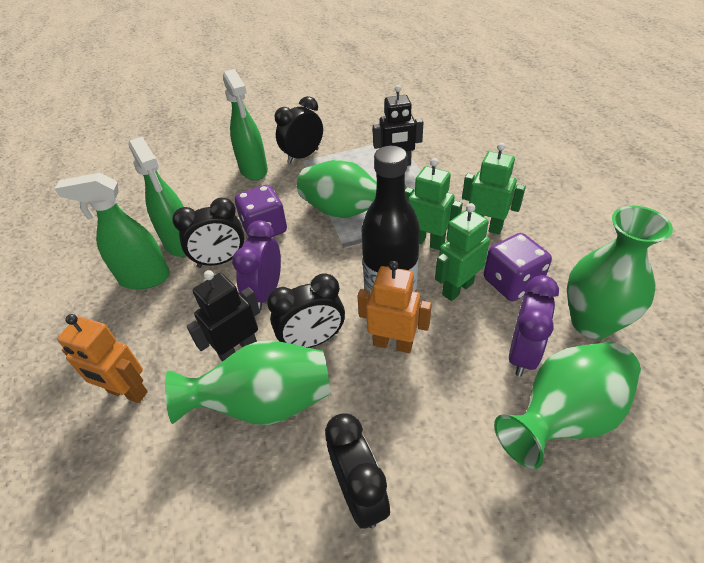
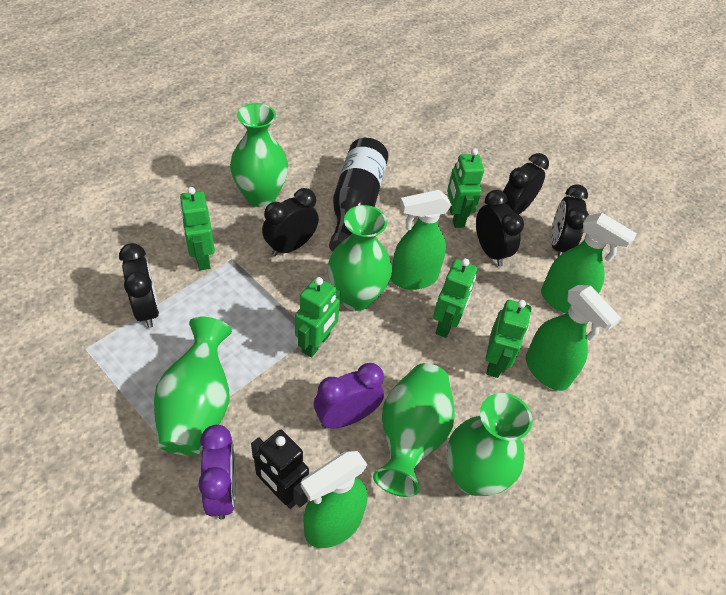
black clock: [172,198,245,268] [267,273,345,348] [275,96,323,164] [325,413,390,528] = 4 -> [119,243,159,328] [262,188,319,257] [476,190,524,266] [503,153,549,214] [551,184,589,258] = 5
black robot: [187,270,260,362] [373,85,423,166] = 2 -> [251,429,309,509] = 1
green robot: [405,158,463,250] [435,203,490,301] [462,143,526,234] = 3 -> [180,187,215,270] [295,277,341,357] [433,258,477,338] [447,149,484,228] [486,300,531,378] = 5
green spray bottle: [55,173,170,290] [128,137,186,257] [223,69,268,180] = 3 -> [301,451,368,548] [391,190,451,290] [526,285,621,391] [541,213,637,314] = 4
green vase: [165,341,329,425] [297,159,406,218] [494,342,641,469] [567,206,673,339] = 4 -> [154,317,232,456] [230,103,288,207] [328,205,392,311] [373,363,455,497] [447,393,532,496] = 5
orange robot: [57,314,148,403] [358,260,432,353] = 2 -> none = 0
purple dice: [235,185,287,237] [484,233,552,301] = 2 -> none = 0

